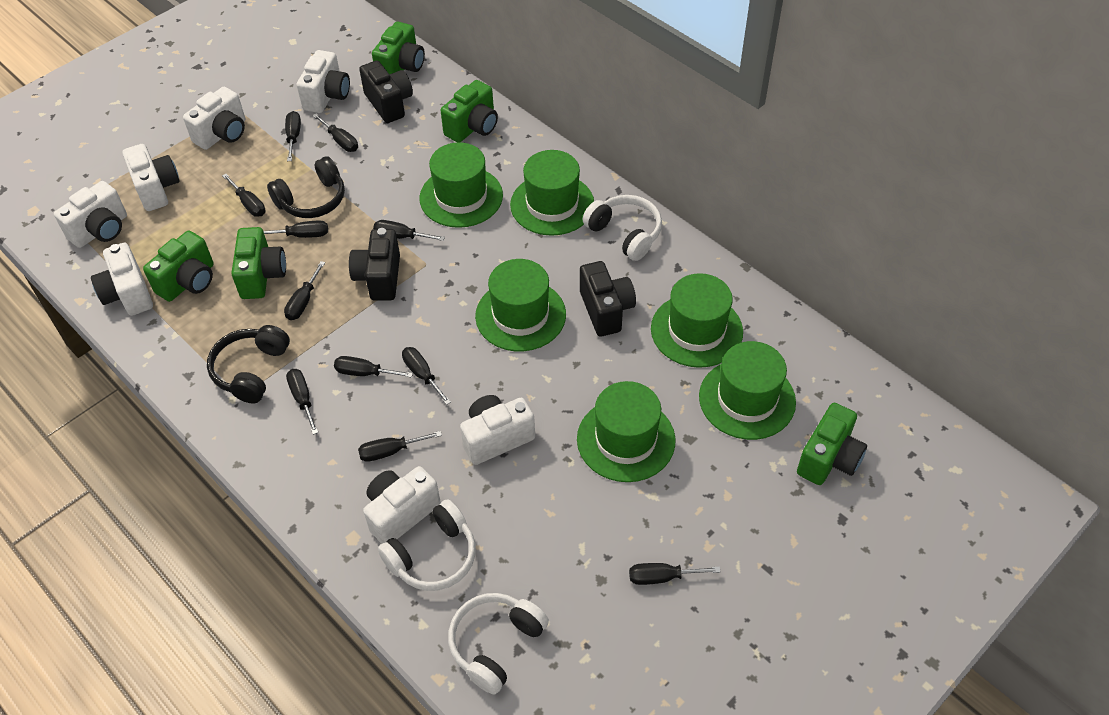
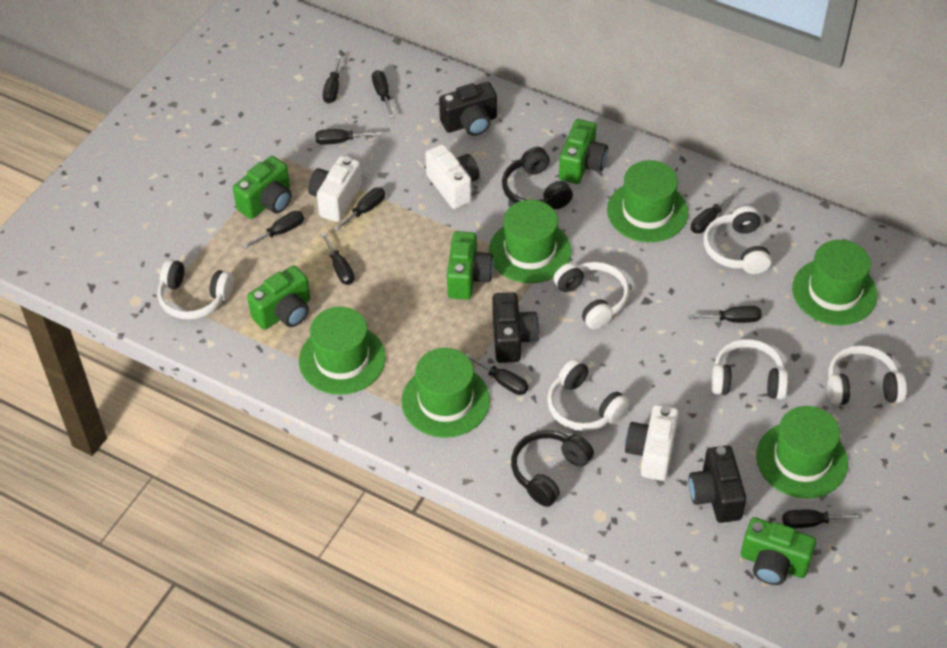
black screwdriver: [222,174,266,217] [263,221,328,238] [284,261,325,320] [285,111,301,161] [286,369,318,435] [313,114,358,152] [334,356,413,378] [358,431,442,462] [373,220,445,241] [402,347,451,405] [629,563,720,585] = 11 -> [243,211,304,249] [315,129,382,145] [321,232,355,285] [323,55,342,104] [334,188,385,232] [372,70,394,118] [466,353,528,395] [688,306,762,323] [691,190,738,233] [782,510,863,528] = 10
white camera: [54,181,127,248] [91,243,153,316] [122,144,180,211] [183,87,245,150] [296,50,350,113] [363,466,441,544] [460,395,535,465] = 7 -> [308,156,362,222] [425,144,480,209] [625,405,679,481] = 3
white headphones: [378,499,476,591] [448,593,549,694] [582,195,662,261] = 3 -> [158,259,234,320] [547,359,630,431] [553,262,629,329] [703,206,771,274] [711,339,788,399] [827,345,907,405] = 6

